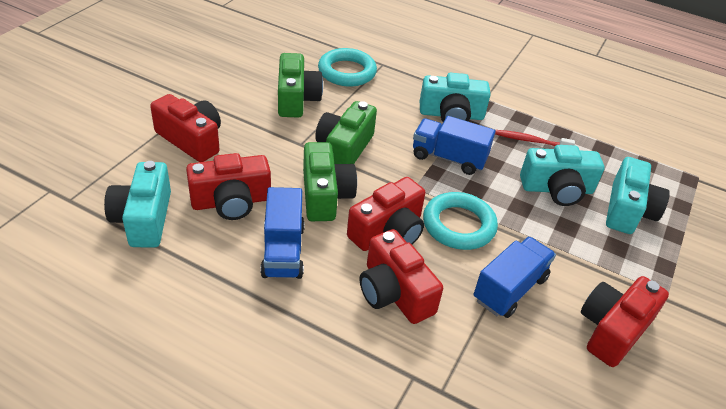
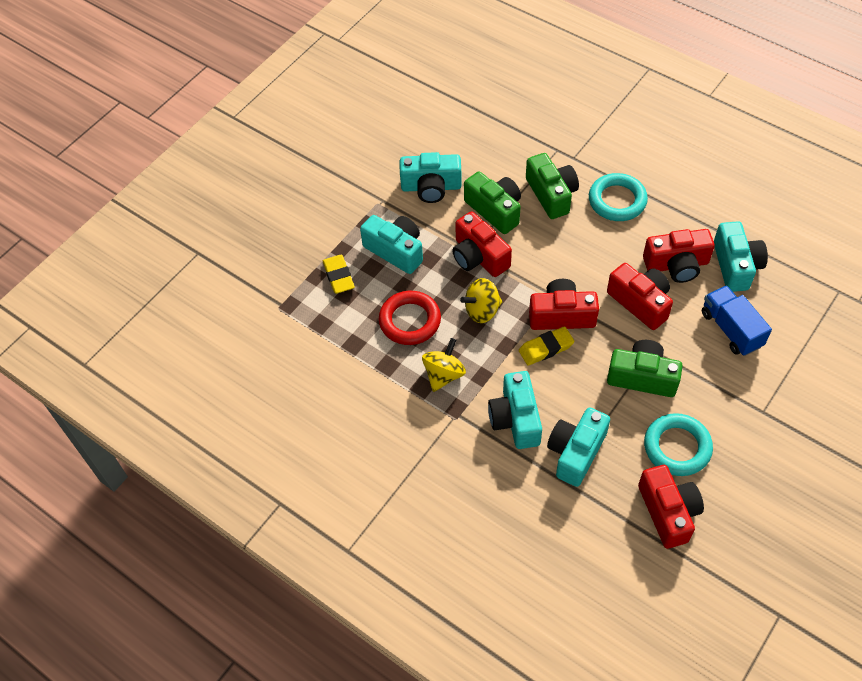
blue truck: [260,187,305,279] [413,116,495,175] [474,237,556,318] = 3 -> [702,285,772,356] = 1
red ring: none = 0 -> [379,291,441,345] = 1
red toothbrush: [495,130,575,146] = 1 -> none = 0
turquoise camera: [104,161,171,247] [420,73,491,122] [520,145,605,206] [606,157,670,234] = 4 -> [360,215,423,274] [400,152,462,203] [488,371,542,449] [547,407,610,487] [714,221,768,292] = 5
yellow eraser: none = 0 -> [323,255,355,294] [519,326,574,366] = 2
yellow spinning top: none = 0 -> [422,338,466,392] [460,278,502,323] = 2

